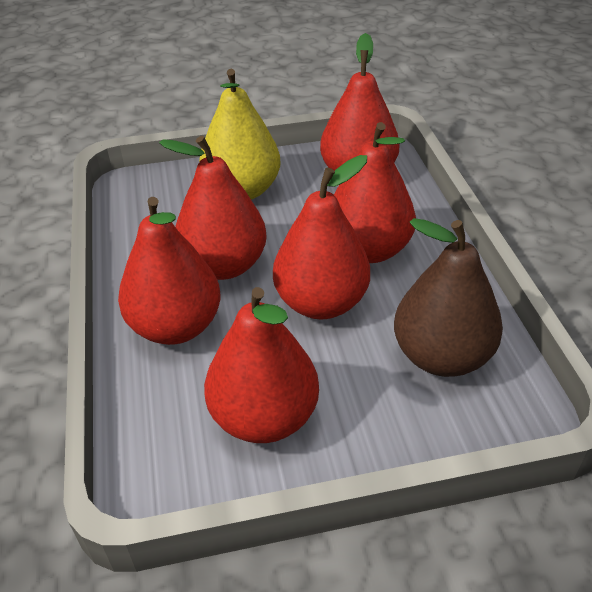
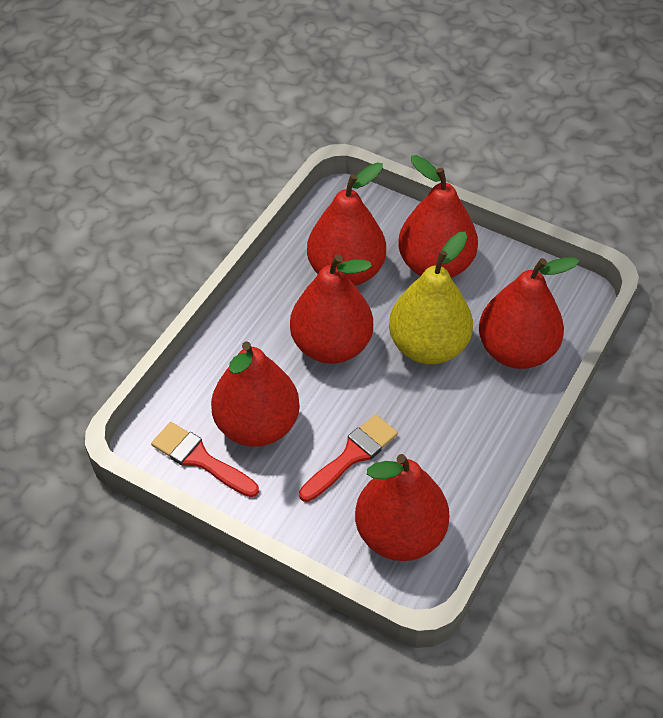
brown pear: [394,218,503,377] = 1 -> none = 0
red brush: none = 0 -> [151,422,259,497] [299,414,398,502] = 2

